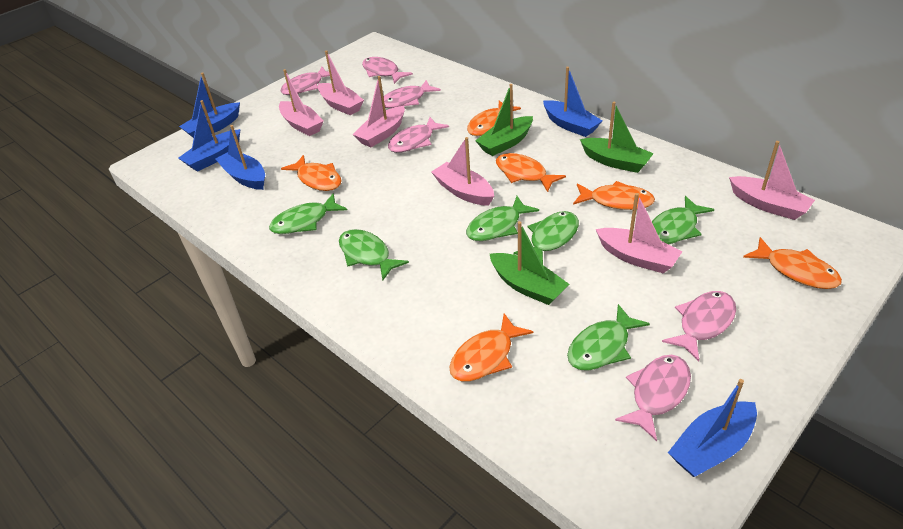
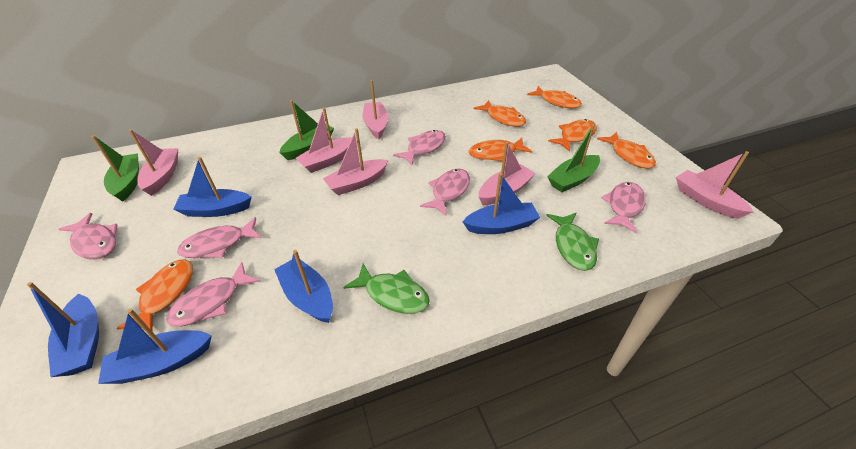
green fish: [269,193,347,234] [339,229,409,280] [466,196,539,241] [514,211,579,265] [567,304,650,371] [652,196,714,244] = 6 -> [343,264,430,314] [546,212,599,271] = 2

